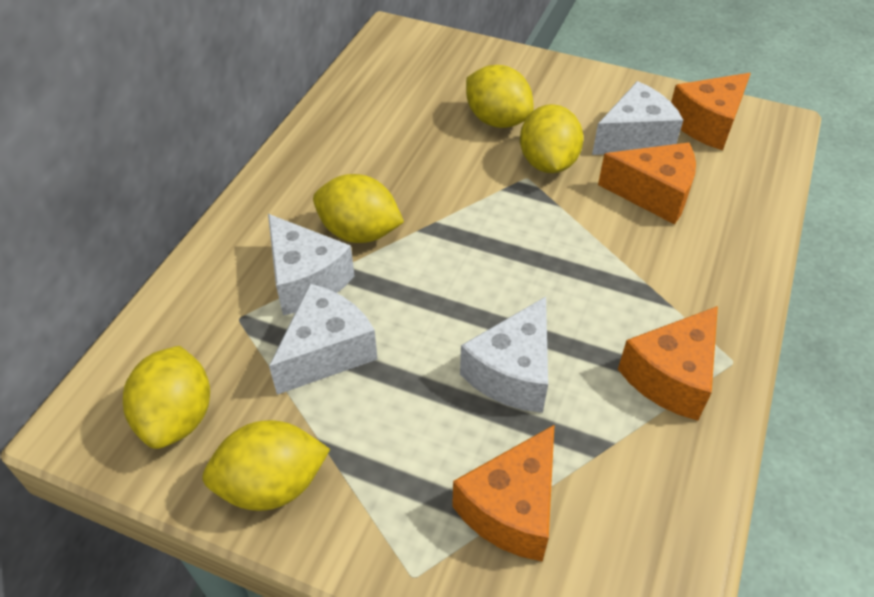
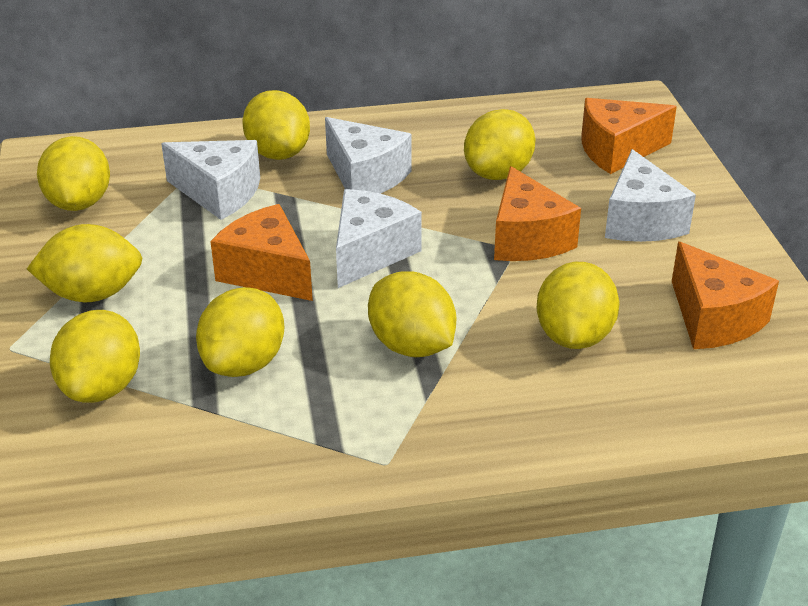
yellow lemon: [123,346,210,449] [202,420,330,511] [313,174,404,243] [466,65,534,128] [520,104,584,173] = 5 -> [27,224,142,302] [37,136,110,211] [50,310,140,403] [196,287,284,377] [242,90,310,160] [368,271,456,357] [464,109,536,180] [536,262,619,349] = 8

